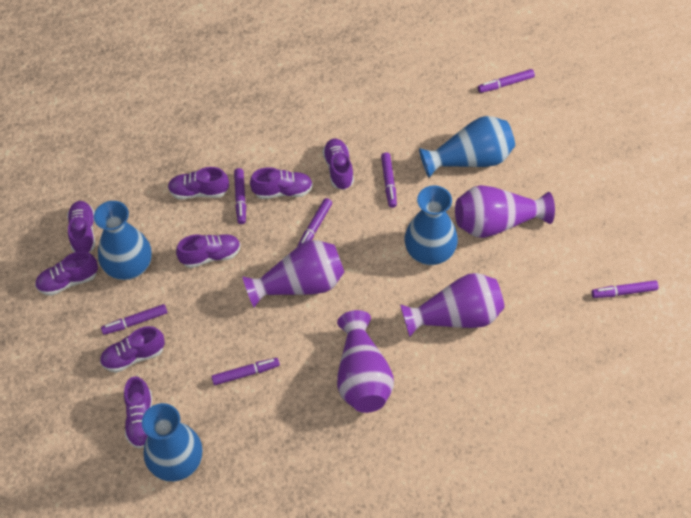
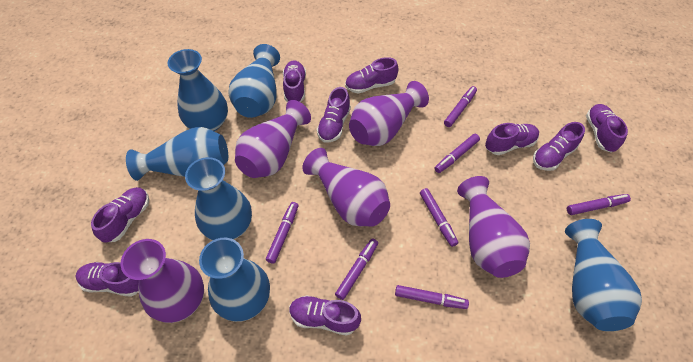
blue vase: [94,201,152,280] [142,403,202,482] [405,185,458,265] [419,116,515,178] = 4 -> [126,127,228,181] [168,49,228,131] [185,157,252,240] [199,238,270,322] [228,44,280,118] [565,219,642,331] = 6
purple shoe: [35,251,98,296] [67,201,95,252] [100,326,165,373] [124,376,152,449] [168,167,229,199] [176,234,241,268] [250,167,313,199] [322,139,354,190] = 8 -> [75,262,139,297] [91,187,149,242] [283,60,306,102] [289,295,361,336] [317,87,351,143] [345,57,398,93] [485,123,539,155] [533,122,585,171] [586,104,628,153] = 9
purple vase: [242,240,344,307] [337,310,394,413] [400,273,505,337] [455,185,555,238] = 4 -> [120,239,204,323] [235,100,311,178] [302,148,390,227] [349,81,429,146] [457,176,530,278] = 5

